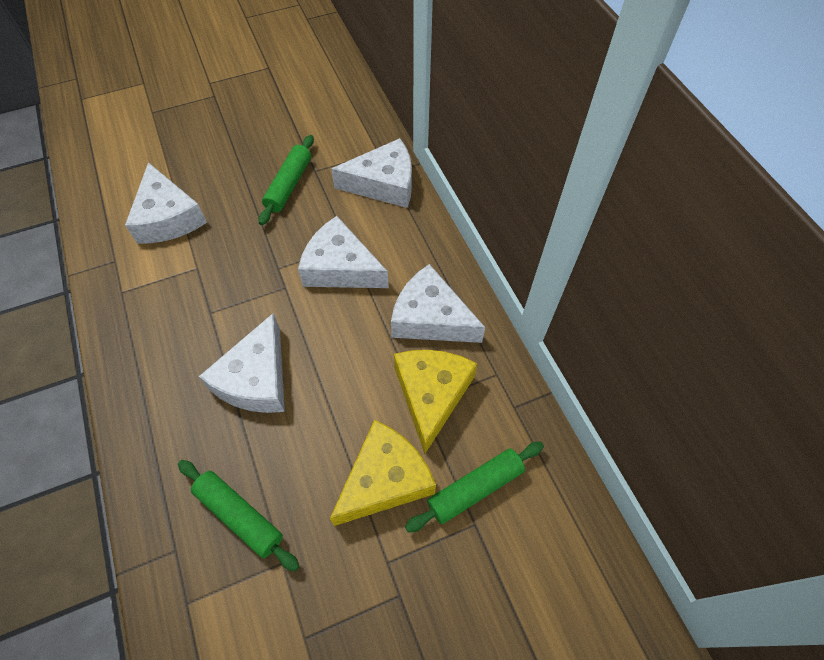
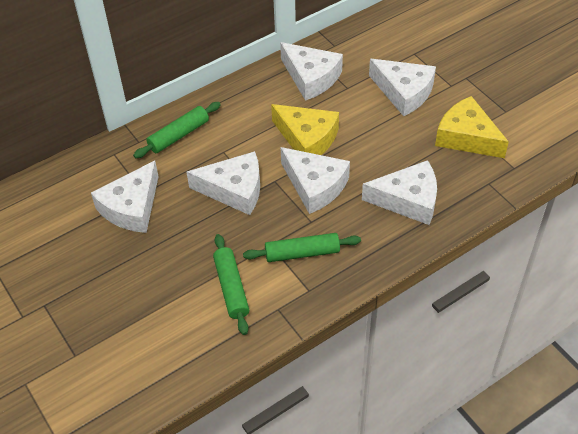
white cheese: [125,162,207,244] [199,313,285,413] [298,216,389,288] [331,138,412,208] [391,264,485,343] = 5 -> [91,161,159,233] [187,151,260,215] [280,42,343,101] [281,147,350,214] [362,160,437,225] [369,59,436,116] = 6

